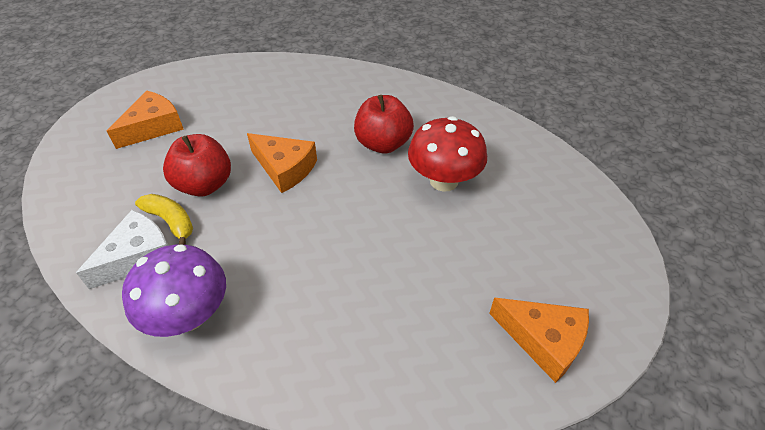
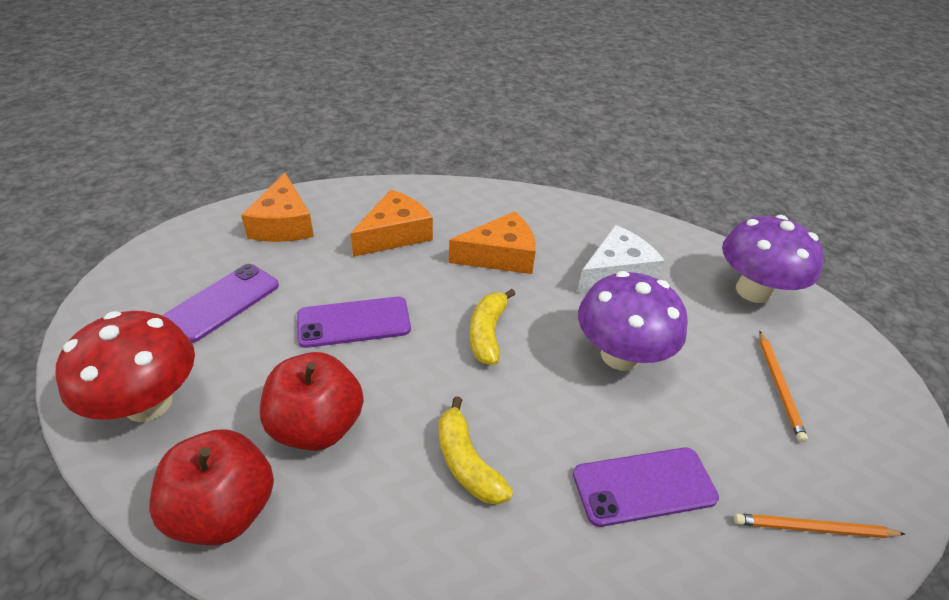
orange pencil: none = 0 -> [734,513,905,538] [759,331,808,442] = 2
purple mushroom: [122,244,226,337] = 1 -> [578,271,688,371] [722,215,824,303] = 2
purple phone: none = 0 -> [163,264,279,343] [297,297,411,348] [573,447,719,527] = 3
yellow banana: [135,194,193,245] = 1 -> [439,396,513,505] [470,289,515,365] = 2

